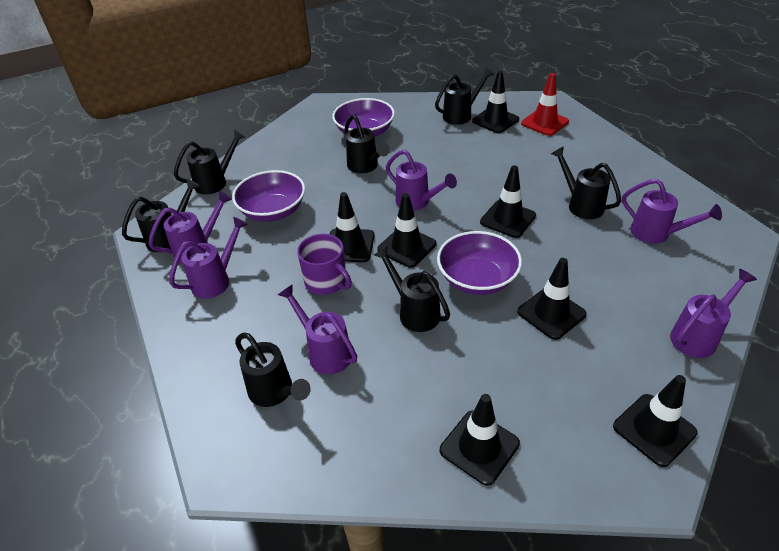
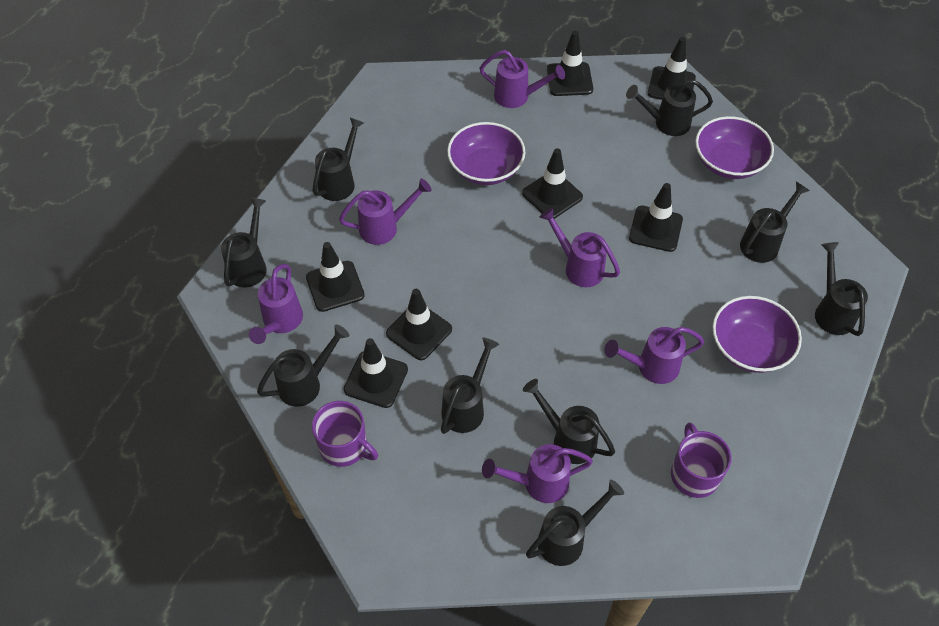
black watering can: [122,178,200,252] [174,129,245,194] [235,333,311,407] [344,115,390,173] [374,246,450,332] [435,67,494,125] [551,146,621,219] = 7 -> [221,198,267,288] [257,325,349,407] [313,118,364,201] [441,338,499,434] [523,379,615,464] [526,480,624,566] [626,79,713,136] [740,182,810,263] [815,242,868,336] = 9
purple mug: [297,234,352,295] = 1 -> [312,401,378,467] [671,423,732,498] = 2
red traffic cone: [521,73,569,136] = 1 -> none = 0

